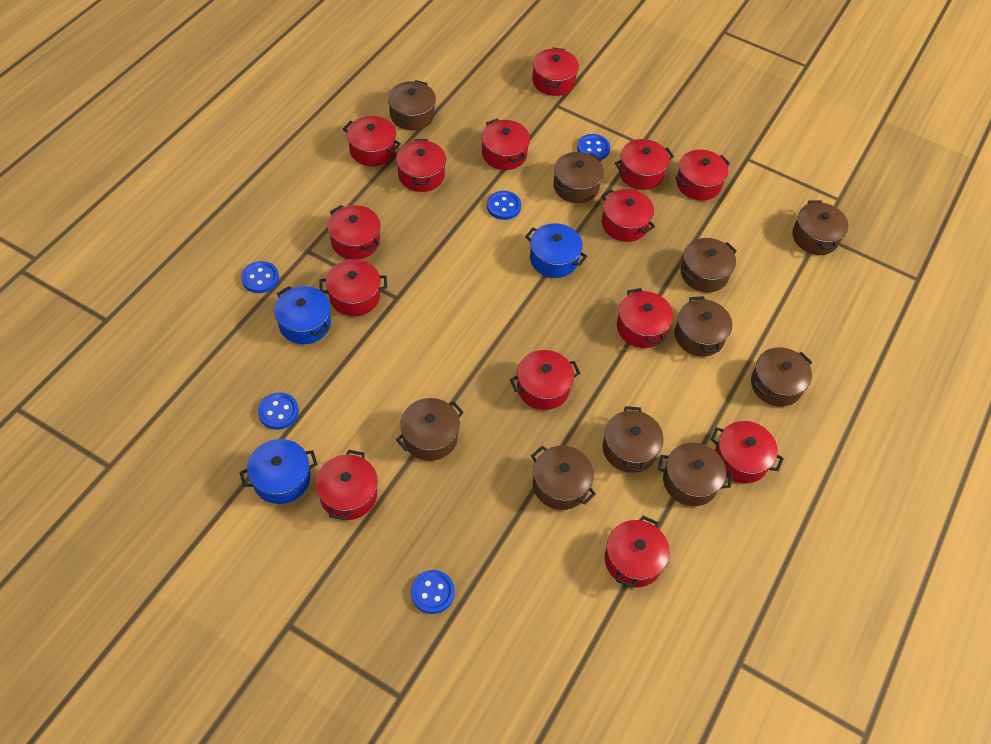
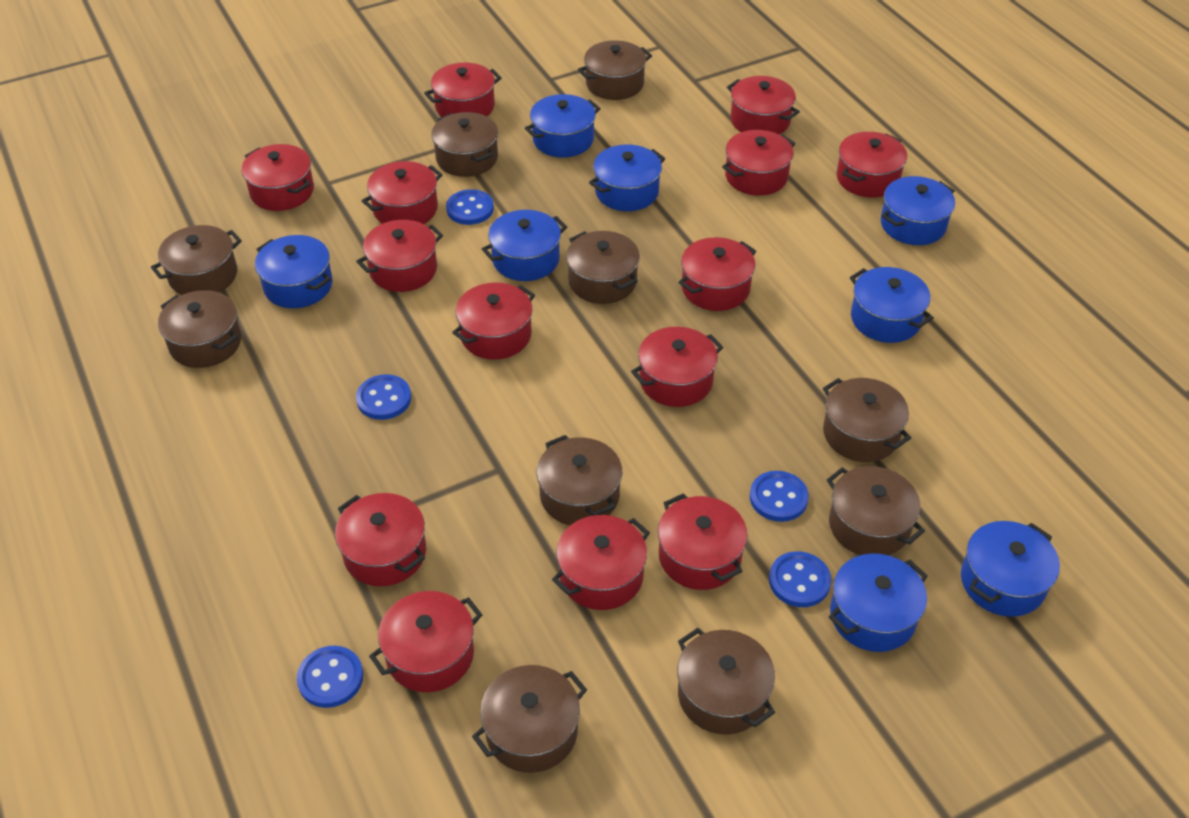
blue pot: [239,439,318,504] [274,286,331,344] [525,223,587,278] = 3 -> [255,235,333,308] [482,210,567,281] [525,94,601,158] [589,144,665,211] [829,553,928,652] [850,267,934,343] [881,176,955,245] [961,521,1060,617] = 8

